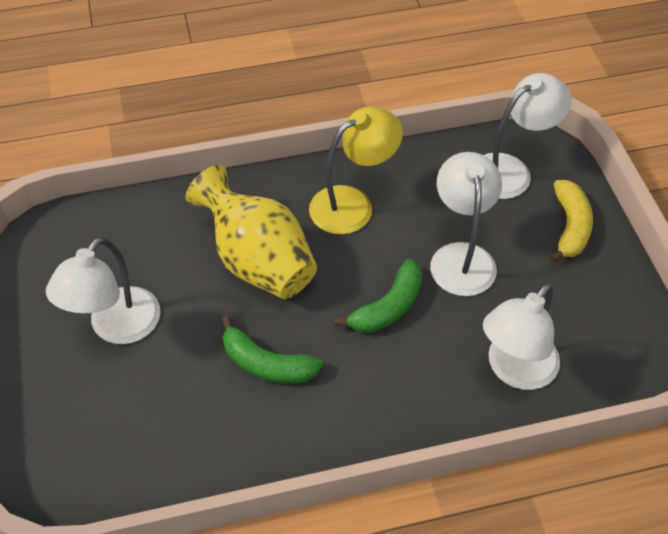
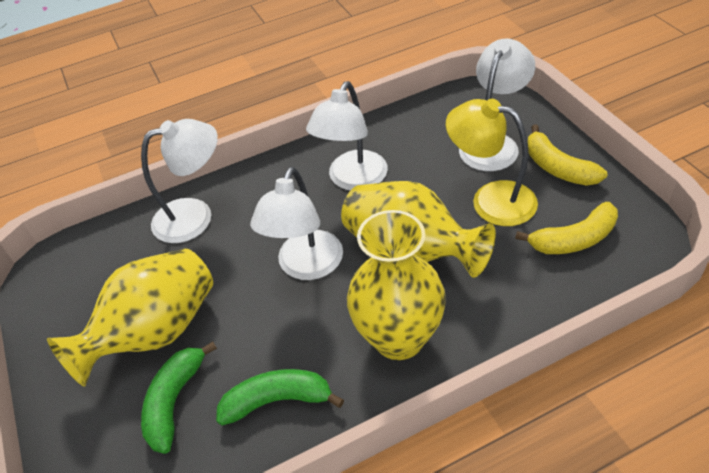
yellow banana: [549,180,593,263] = 1 -> [515,202,618,254] [528,124,607,186] = 2
yellow vase: [185,165,317,299] = 1 -> [47,248,213,387] [341,181,496,278] [347,210,446,360] = 3

